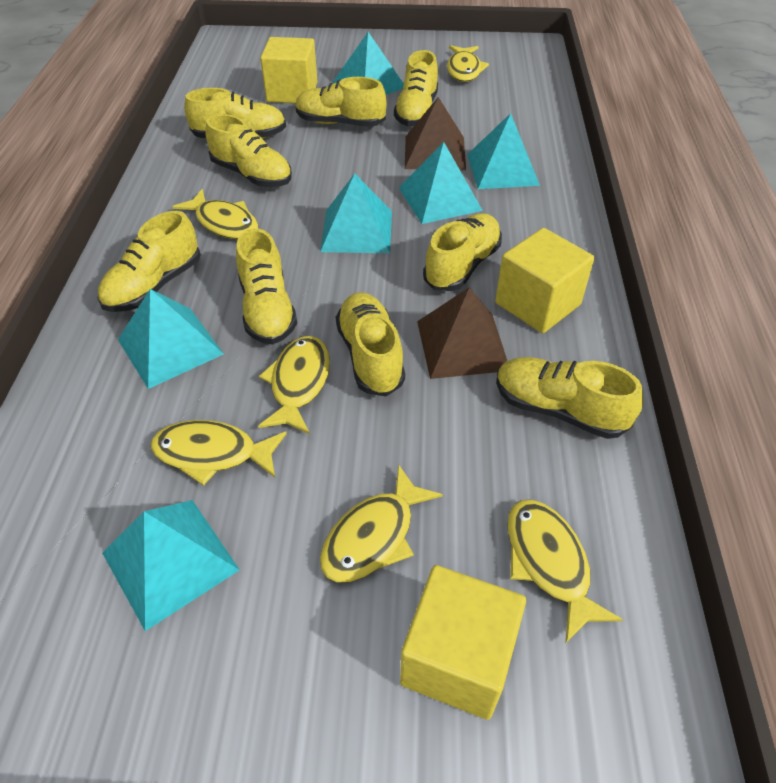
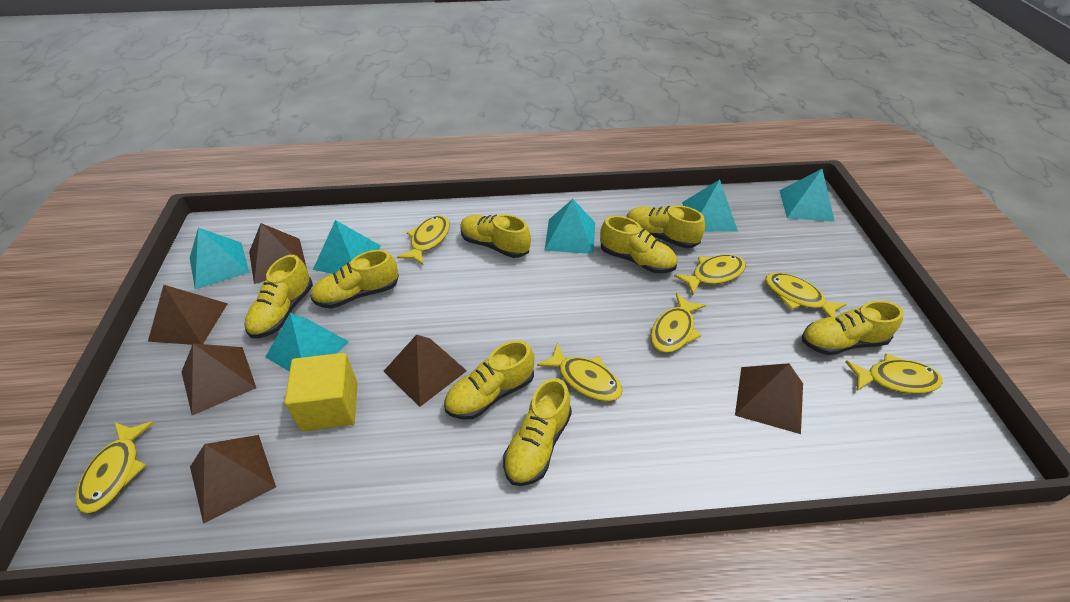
brown pyramid: [405,97,466,170] [417,287,507,379] = 2 -> [148,285,228,345] [181,343,256,415] [190,435,276,524] [249,223,307,284] [383,334,467,407] [735,363,803,434] = 6
yellow cube: [260,37,318,103] [400,565,526,720] [495,228,594,333] = 3 -> [285,353,358,431] = 1
yellow fish: [151,420,287,486] [173,189,258,239] [258,336,330,434] [320,465,443,583] [447,45,489,82] [508,500,623,643] = 6 -> [76,421,155,514] [397,215,450,266] [537,343,622,401] [651,293,706,353] [674,254,745,295] [765,272,847,317] [845,353,943,394] = 7
yellow shoe: [97,211,201,312] [184,88,286,138] [205,114,292,187] [236,228,297,345] [296,77,386,127] [336,292,405,397] [394,50,438,126] [423,213,502,291] [496,357,643,439] = 9 -> [245,255,313,338] [310,250,399,309] [444,340,534,419] [460,214,531,258] [503,378,572,486] [600,216,677,273] [627,205,705,248] [802,300,904,355] = 8

